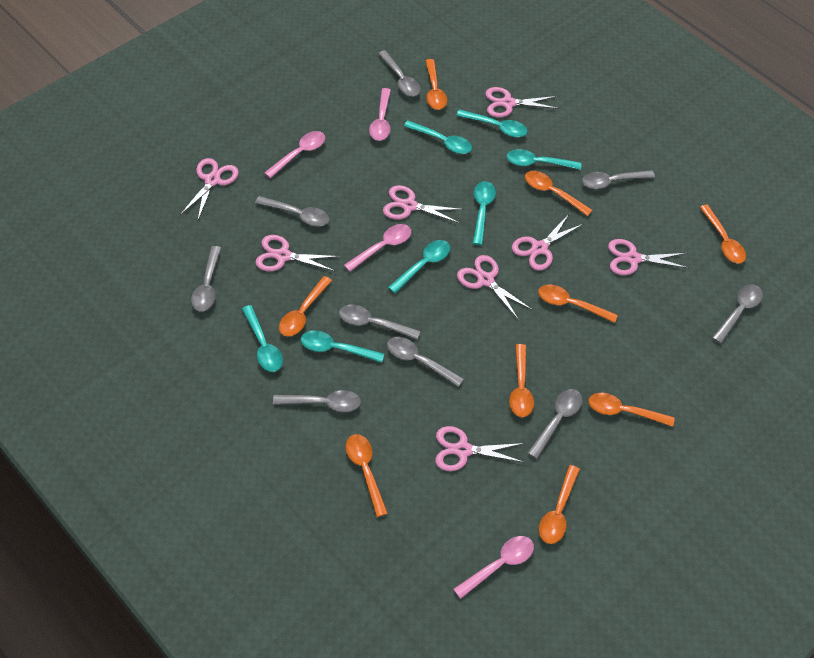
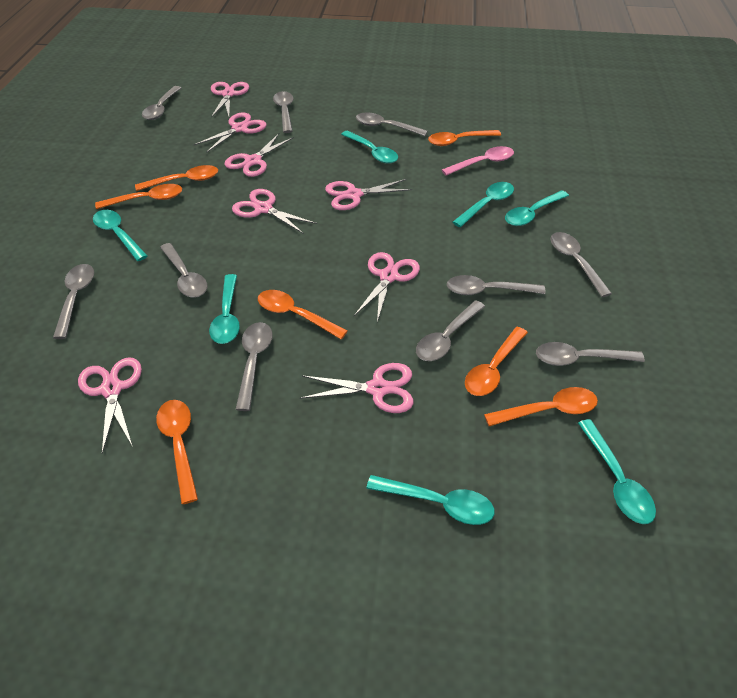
grey spoon: [191,246,221,312] [255,196,329,226] [273,390,361,412] [339,305,420,339] [378,50,421,96] [387,337,463,387] [528,389,582,459] [582,170,655,189] [712,284,763,344] = 9 -> [53,264,94,339] [142,86,181,120] [160,243,207,298] [235,322,273,411] [273,91,293,133] [356,113,428,136] [416,300,485,361] [447,275,546,295] [536,342,645,366] [550,232,612,297] = 10
orange spoon: [279,276,332,336] [346,434,388,517] [425,59,447,110] [509,344,534,417] [525,171,592,216] [538,284,618,323] [539,465,580,544] [589,393,675,427] [700,205,746,263] = 9 -> [95,184,182,209] [135,165,218,191] [156,400,198,504] [258,290,348,339] [428,130,501,146] [465,327,528,396] [484,387,598,426] = 7
pink spoon: [264,131,325,178] [344,224,411,272] [369,88,391,141] [453,536,534,599] = 4 -> [442,146,514,176] = 1

